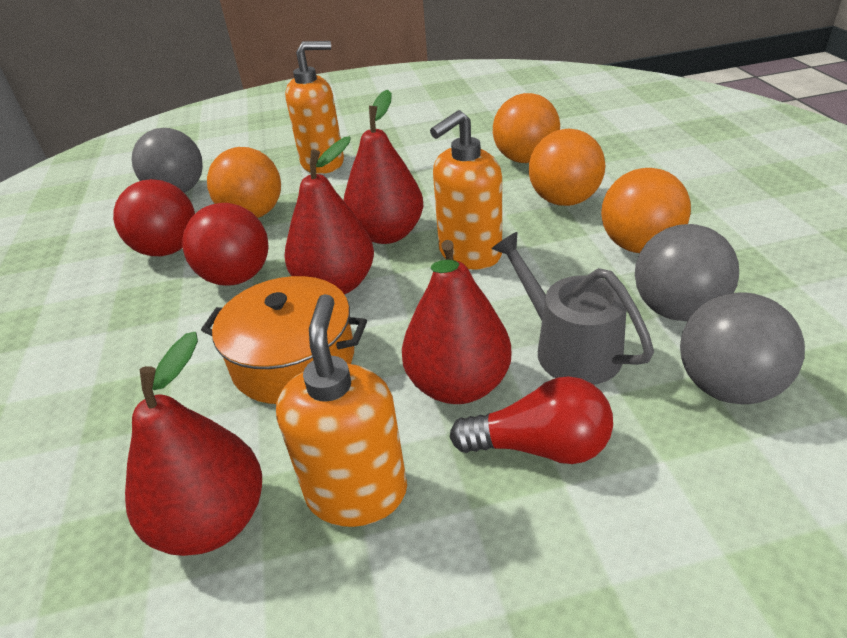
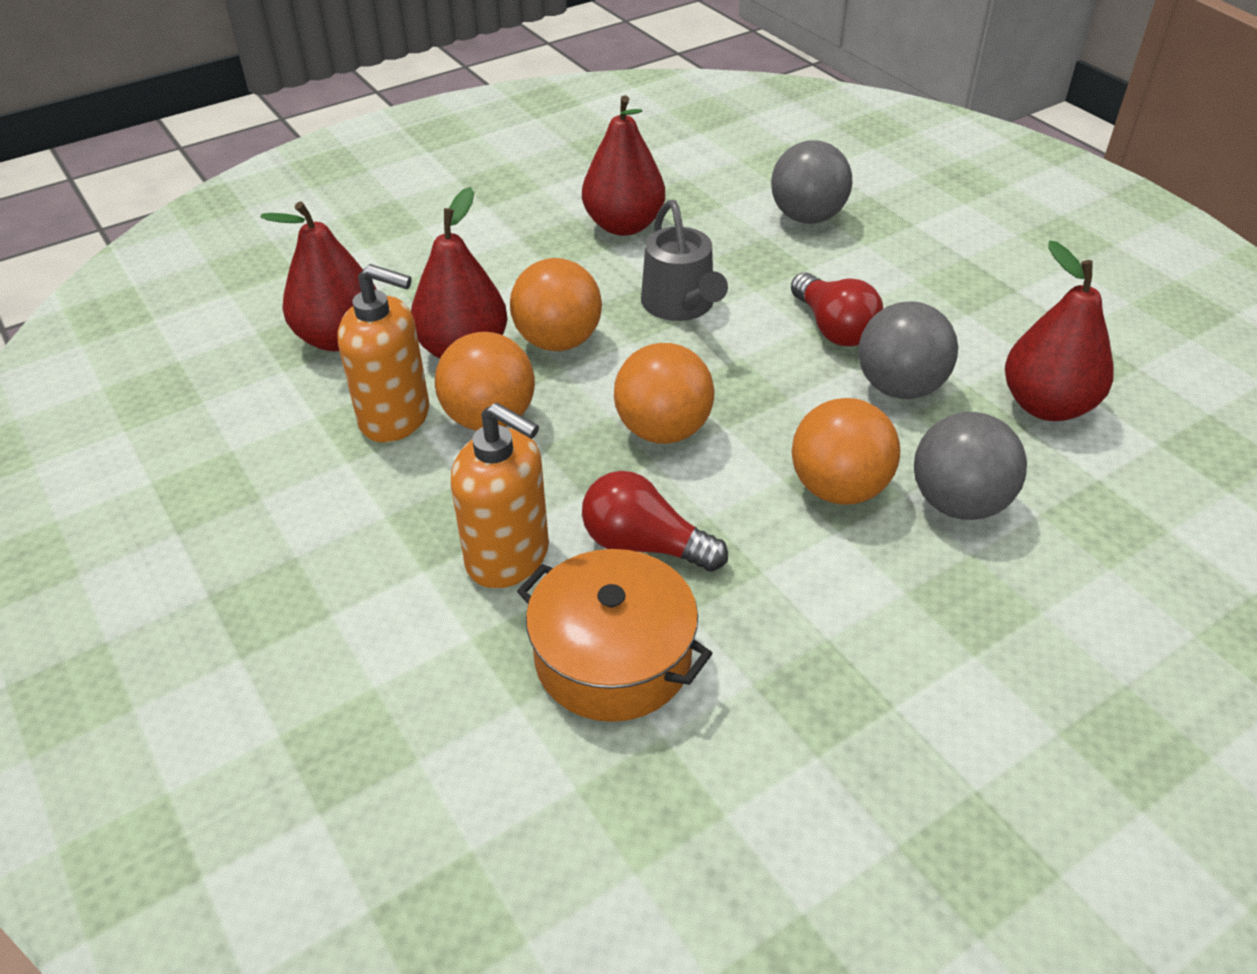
orange soap dispenser: [276,294,407,527] [285,41,344,174] [430,110,502,270] = 3 -> [338,264,429,443] [451,402,549,589] = 2
red ball: [113,179,195,256] [182,203,269,286] = 2 -> none = 0
red light bulb: [450,376,613,464] = 1 -> [582,471,728,572] [791,272,883,346] = 2

